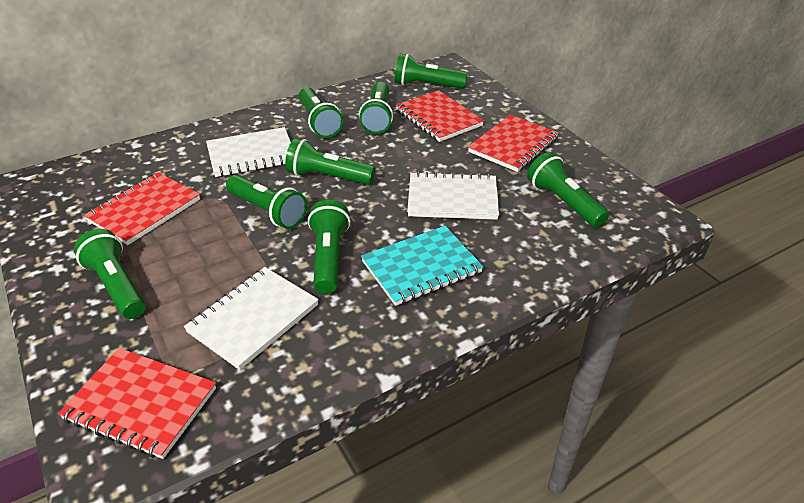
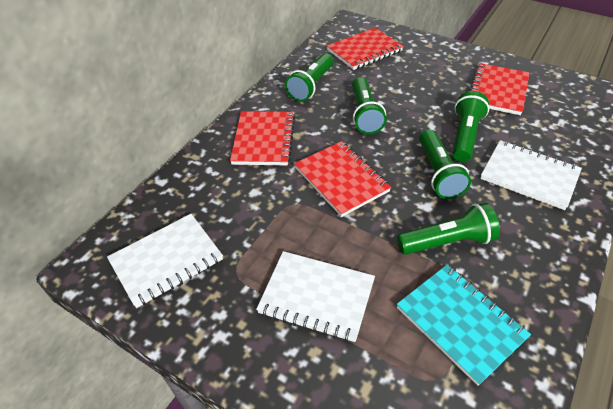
green flashlight: [74,229,146,319] [226,175,307,229] [285,138,376,185] [299,87,343,138] [308,200,350,294] [359,82,393,134] [395,54,468,89] [527,152,609,228] = 8 -> [285,53,334,102] [352,77,386,134] [397,203,500,255] [419,129,471,199] [453,91,489,162] = 5

